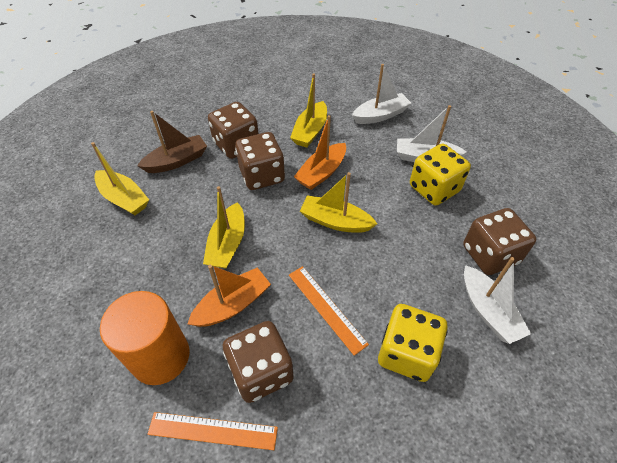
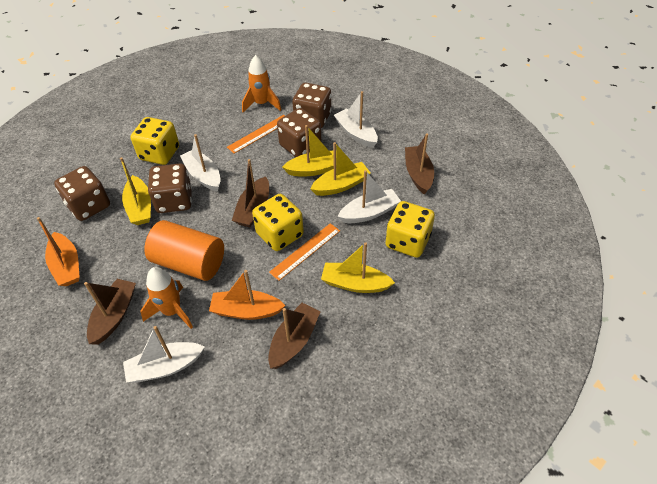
brown boat: [137,111,207,173] = 1 -> [84,279,136,345] [232,159,269,227] [268,303,321,369] [405,134,434,195] = 4
orange rocket: none = 0 -> [140,267,193,329] [242,55,281,112] = 2
white boat: [352,64,411,124] [397,105,467,162] [464,257,531,344] = 3 -> [123,326,205,383] [180,134,221,192] [334,91,378,148] [338,170,401,223] = 4
yellow dice: [378,304,448,382] [410,144,471,206] = 2 -> [131,117,179,165] [252,194,304,251] [385,201,435,258] = 3

